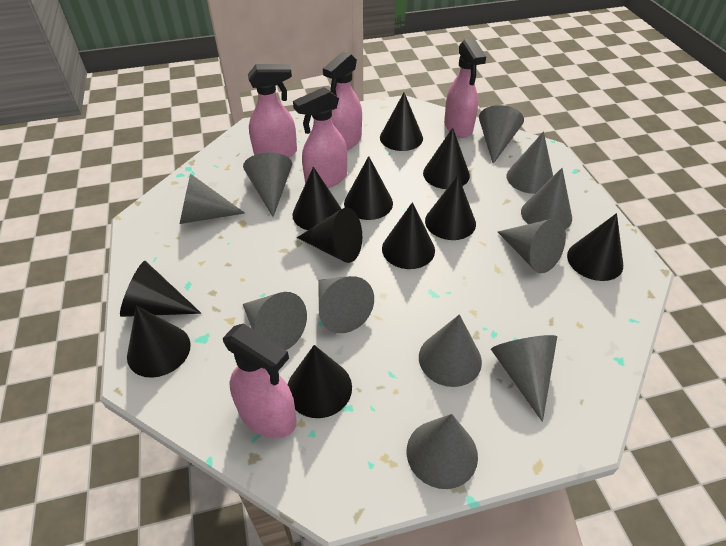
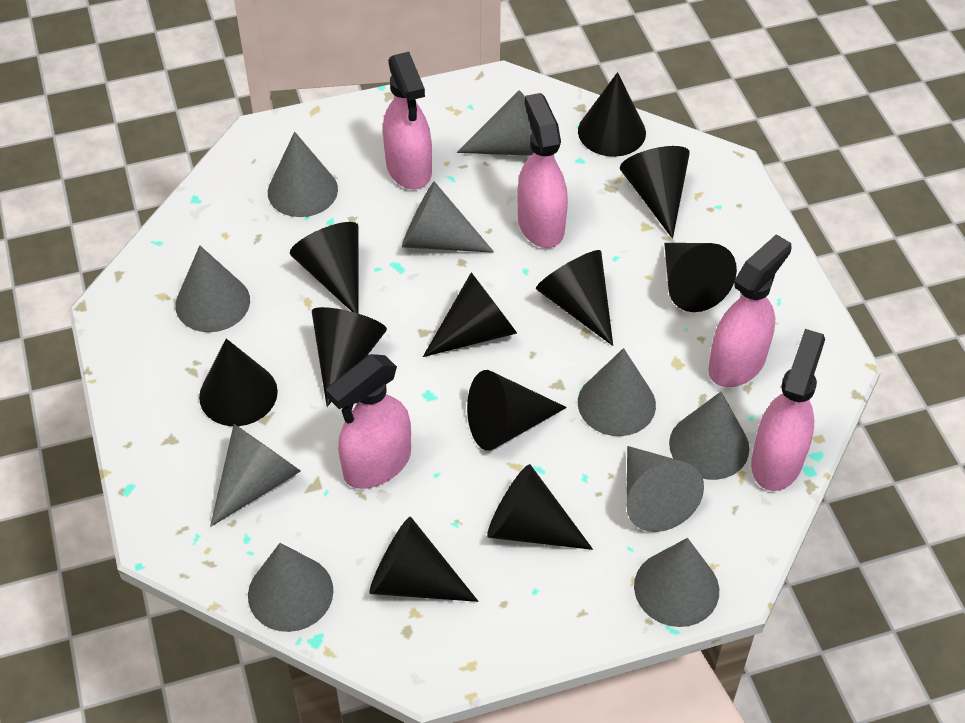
grey cone: [180,174,245,224] [243,153,292,217] [243,292,307,350] [318,276,374,333] [407,414,478,489] [419,314,482,387] [479,105,524,164] [491,335,557,422] [498,219,566,273] [506,131,553,194] [521,168,572,230] = 11 -> [175,245,250,332] [210,424,301,527] [248,543,333,632] [268,132,338,217] [402,182,494,253] [457,90,534,156] [578,348,656,436] [626,446,704,532] [634,538,719,627] [669,392,749,480] = 10

